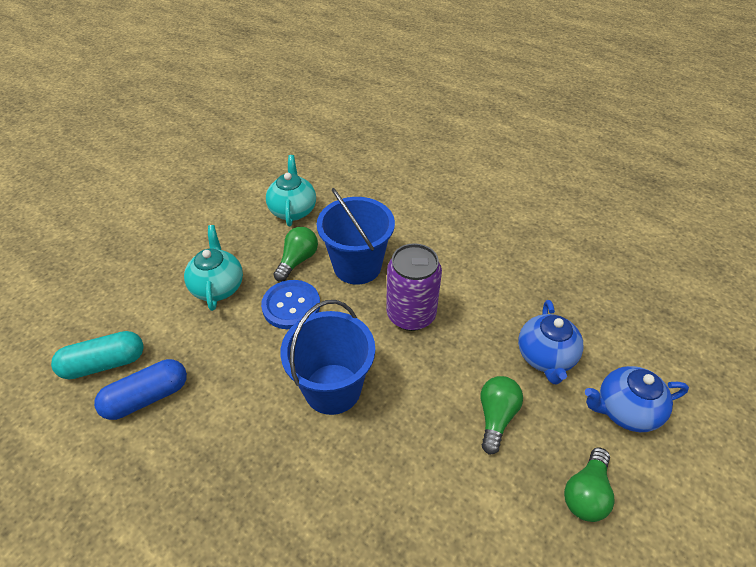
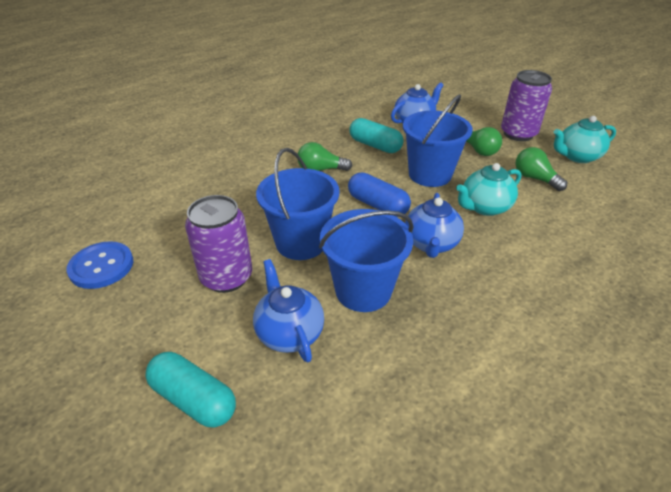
blue bucket: [280,300,375,415] [317,188,395,285] = 2 -> [256,148,339,260] [319,209,414,312] [403,94,473,187] = 3
blue teapot: [518,300,584,384] [585,366,689,432] = 2 -> [253,259,324,362] [391,82,444,124] [405,193,464,258] = 3
purple can: [386,243,442,331] = 1 -> [185,195,252,293] [501,70,552,141] = 2
turquoise capsule: [51,331,144,379] = 1 -> [145,352,236,428] [349,118,404,153] = 2

